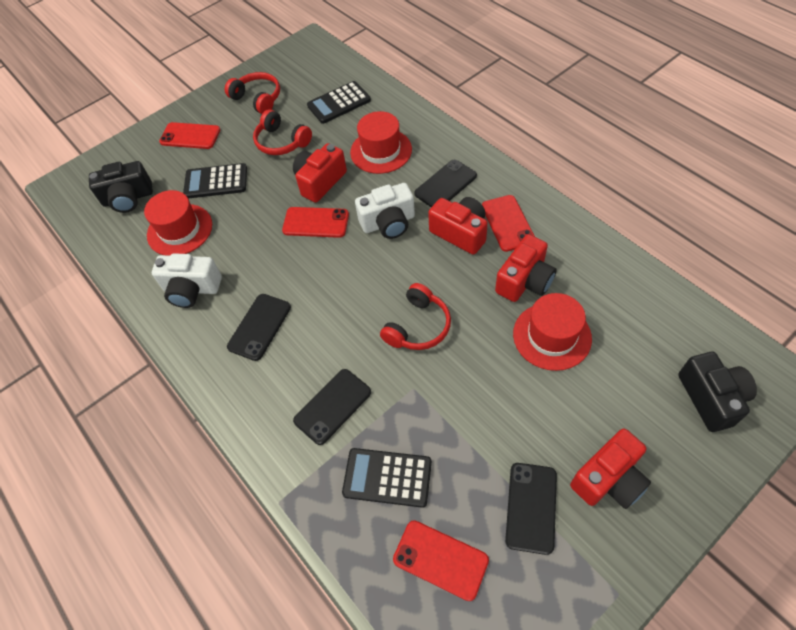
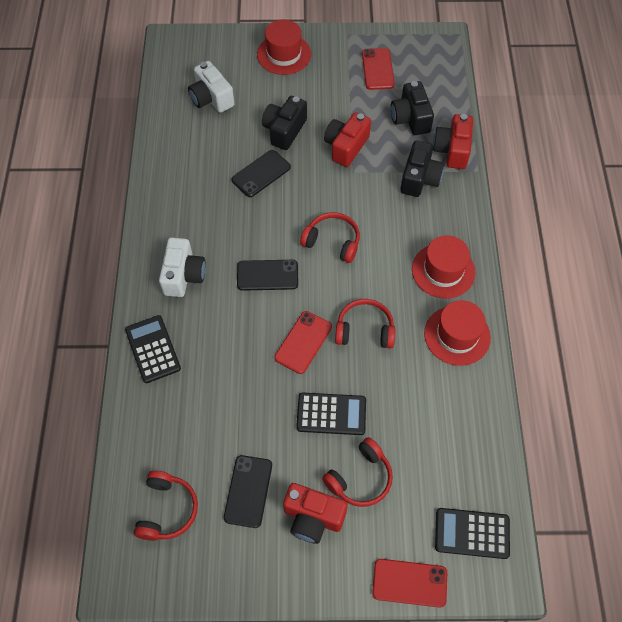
black camera: [89,161,153,213] [678,352,757,432] = 2 -> [262,96,307,150] [391,81,434,135] [400,140,445,197] = 3
black phone: [227,294,291,361] [293,369,371,445] [414,160,477,207] [505,463,557,555] = 4 -> [224,455,272,528] [232,150,291,197] [237,260,298,291] = 3
red camera: [293,143,347,203] [428,197,488,255] [495,234,557,302] [570,429,651,509] = 4 -> [283,483,348,544] [324,112,371,167] [433,114,473,169] = 3
red headphones: [225,72,280,114] [253,109,312,155] [380,283,451,350] = 3 -> [134,471,198,541] [300,212,360,263] [322,437,393,507] [335,299,395,349] = 4
red phone: [159,122,220,149] [282,207,349,238] [393,520,489,601] [482,195,535,252] = 4 -> [274,311,332,374] [362,48,395,90] [372,559,447,608] = 3

